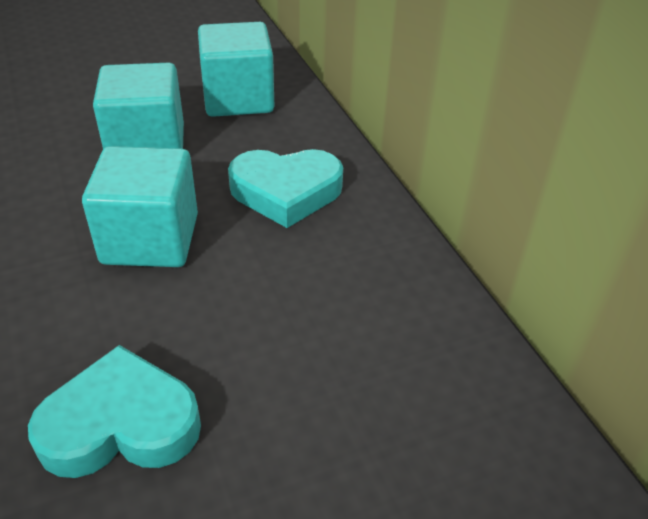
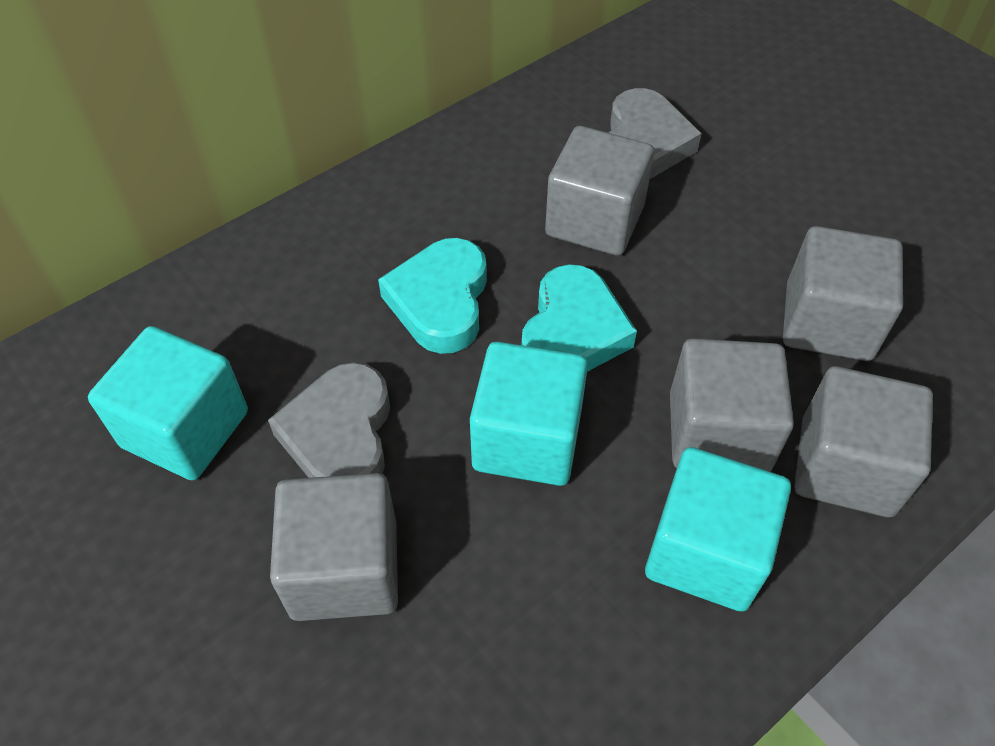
grey cube: none = 0 -> [270,473,398,621] [545,126,654,256] [670,338,794,472] [783,226,903,361] [794,366,933,518] = 5
grey heart: none = 0 -> [268,362,390,478] [609,88,702,179] = 2

